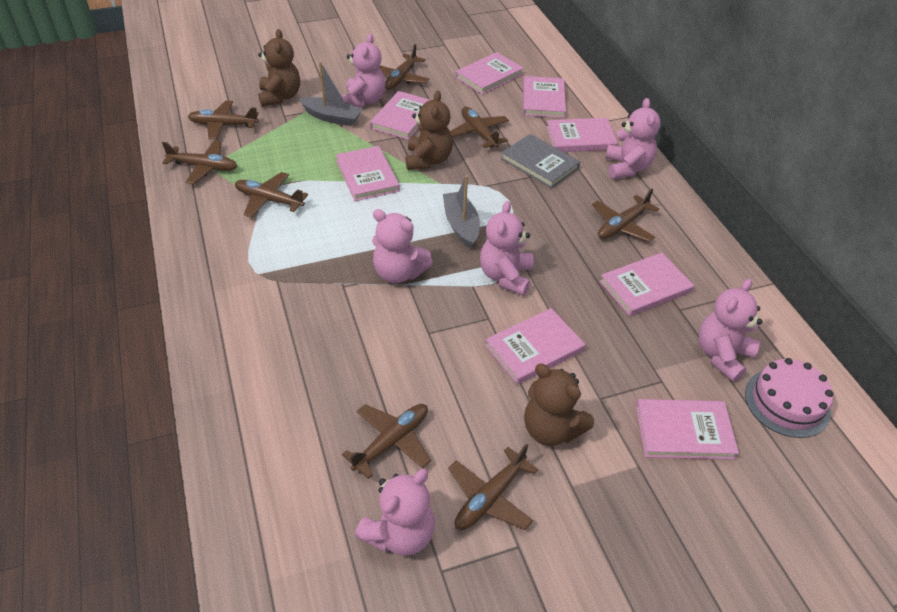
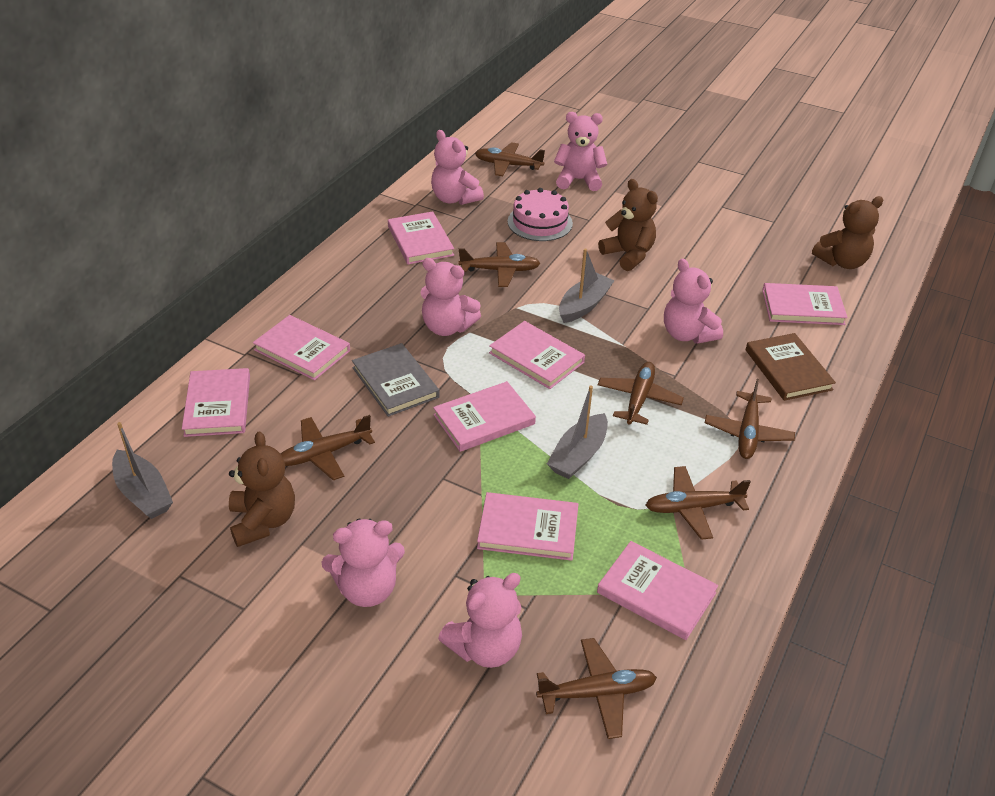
brown book: none = 0 -> [746,333,836,401] = 1
brown plane: [162,141,237,184] [188,100,259,140] [235,172,308,218] [342,404,431,479] [379,44,430,90] [448,444,538,530] [450,107,509,148] [592,189,659,242] = 8 -> [281,415,375,480] [459,242,540,287] [475,142,545,176] [536,638,657,739] [598,362,684,425] [645,466,751,540] [705,379,795,459] = 7
grey boat: [299,62,363,126] [443,175,480,249] = 2 -> [112,422,173,519] [547,386,608,479] [559,248,614,323] = 3

